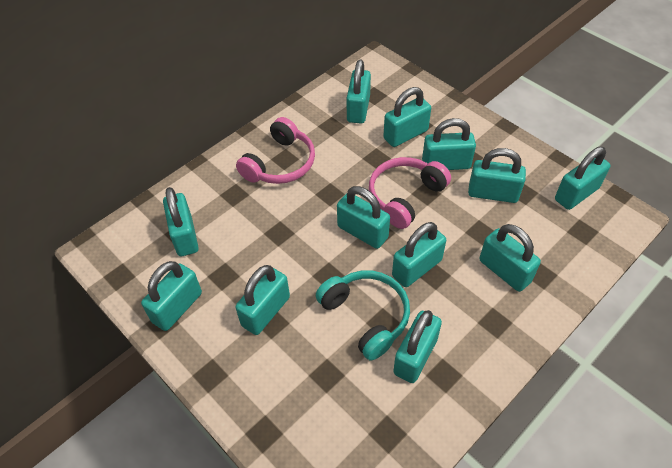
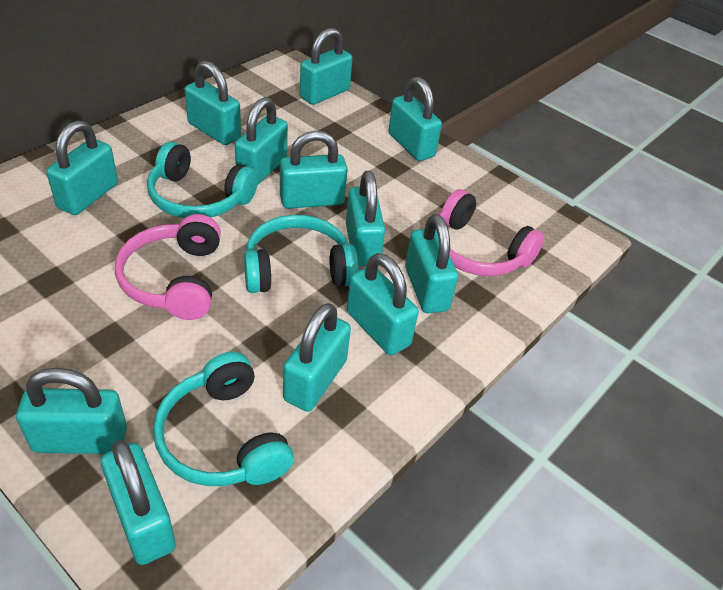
turquoise headphones: [316,270,410,360] = 1 -> [147,141,258,218] [153,352,294,486] [244,215,359,293] = 3

